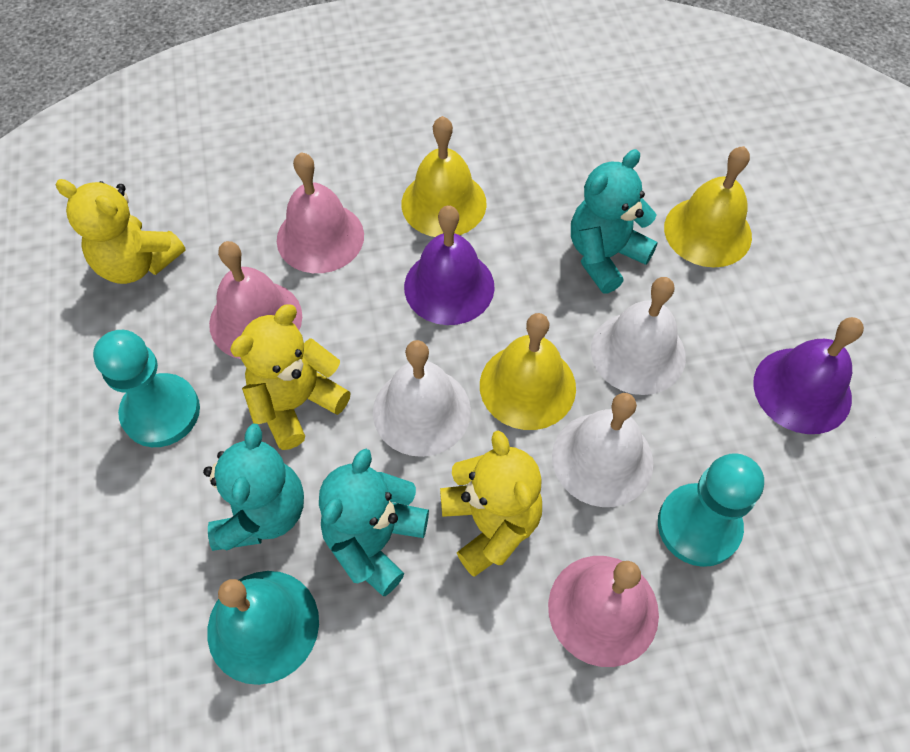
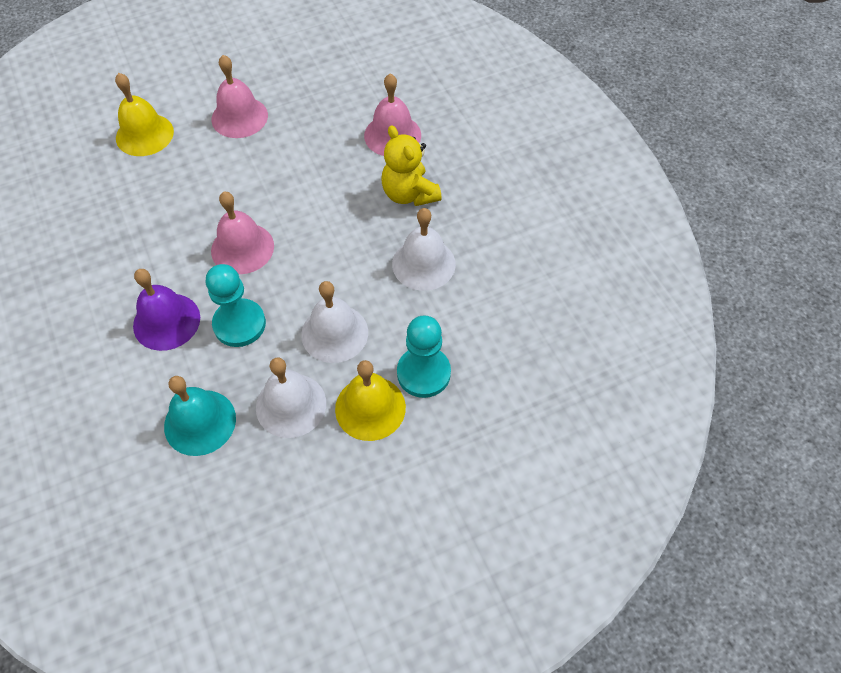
purple bell: [404,205,495,325] [753,317,864,434] = 2 -> [133,269,200,351] = 1
turquoise teddy bear: [203,424,304,551] [319,449,429,596] [571,149,658,294] = 3 -> none = 0
yellow bell: [401,116,487,237] [480,313,576,430] [664,146,752,268] = 3 -> [115,73,174,156] [335,360,406,441] = 2
yellow teddy bear: [56,179,186,284] [230,304,351,450] [440,431,542,577] = 3 -> [381,125,442,206] = 1

